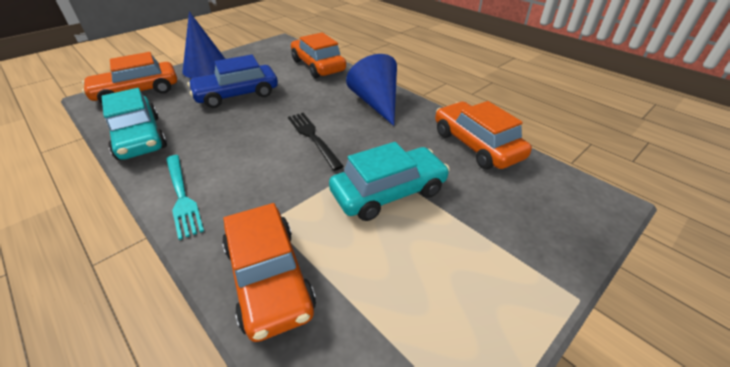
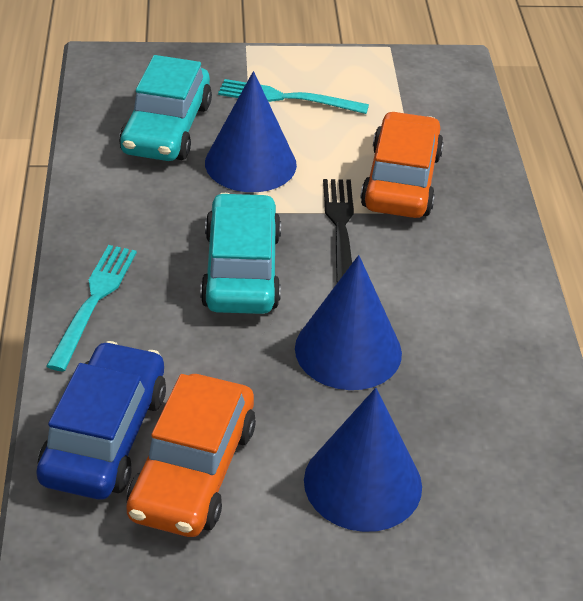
blue cone: [182,11,225,78] [346,54,397,126] = 2 -> [205,71,297,192] [295,255,402,390] [304,388,422,532] = 3
orange car: [82,52,177,103] [222,203,316,342] [291,32,346,78] [435,101,532,169] = 4 -> [126,374,256,537] [360,111,444,218] = 2
turquoise fork: [166,155,204,240] = 1 -> [46,245,137,371] [218,79,369,114] = 2

